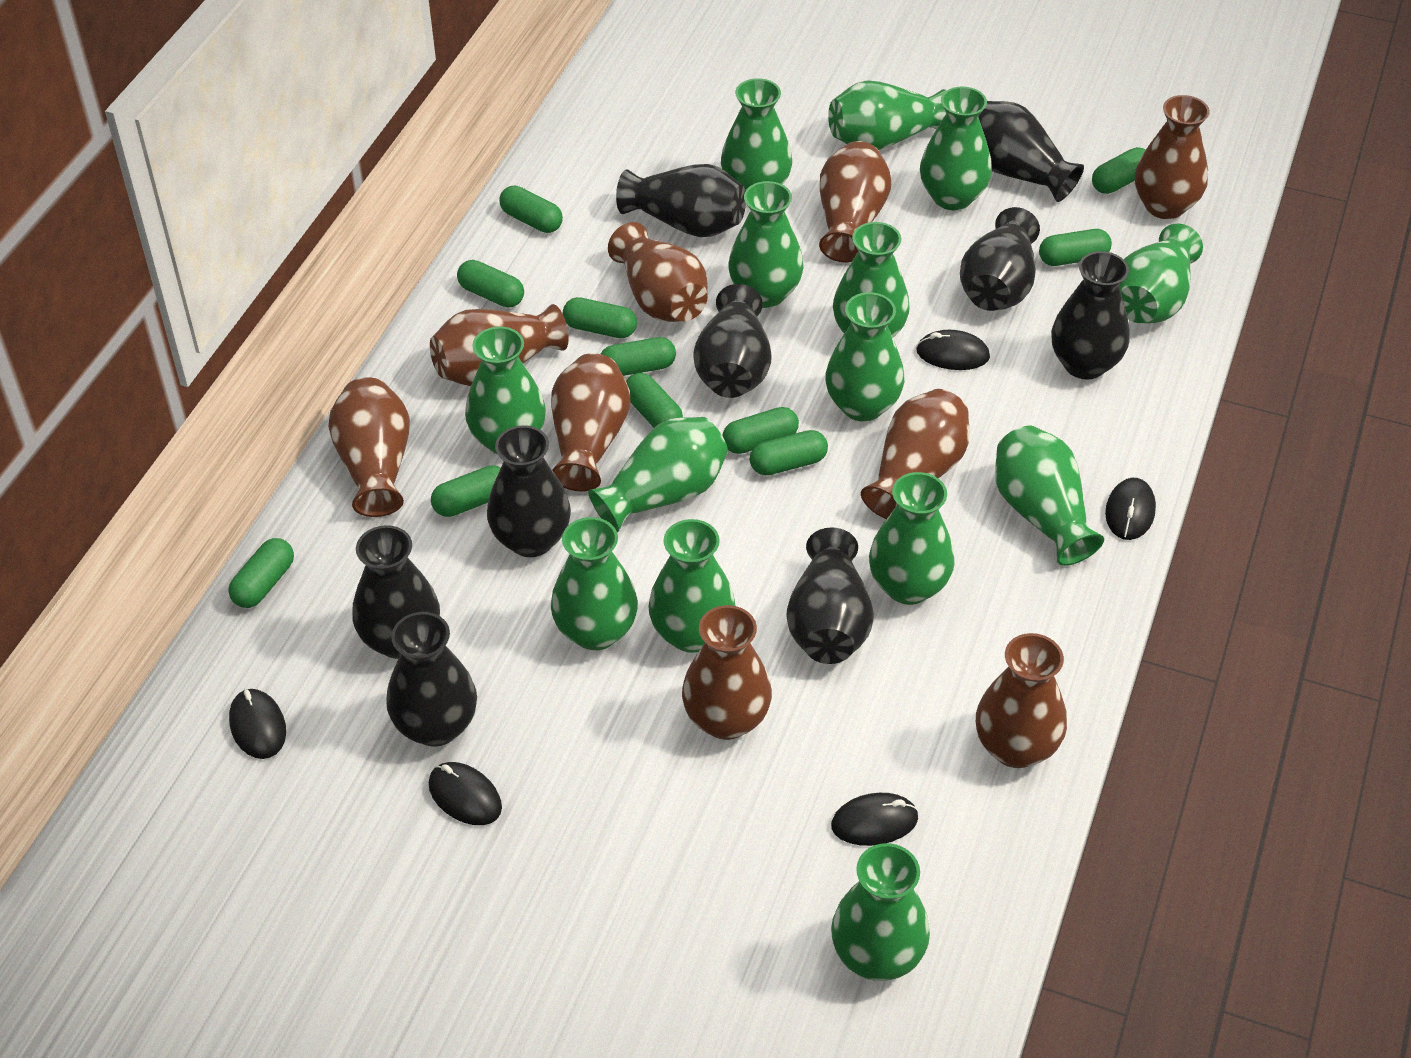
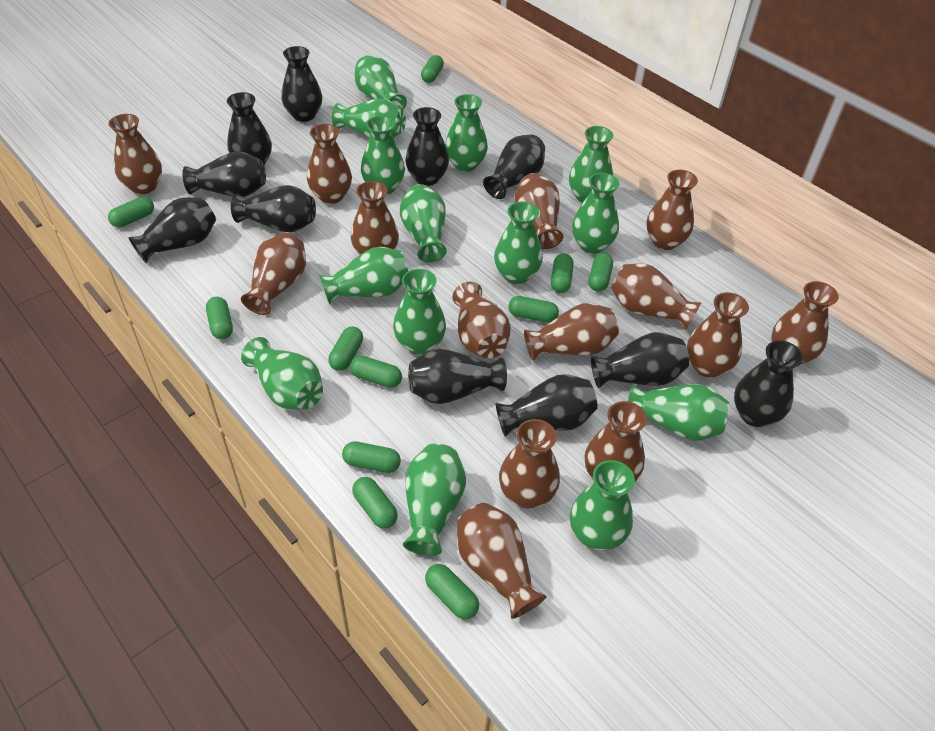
black mouse: [229,689,286,759] [429,762,502,825] [831,793,918,846] [916,330,990,370] [1105,478,1156,540] = 5 -> none = 0
black vase: [352,525,440,659] [386,612,477,747] [487,425,571,557] [616,164,746,237] [694,284,772,398] [786,527,874,664] [960,207,1040,311] [978,101,1084,202] [1051,251,1130,379] = 9 -> [128,197,216,263] [182,151,266,197] [227,92,272,165] [231,185,316,232] [281,46,322,122] [405,107,449,186] [408,349,507,404] [483,134,545,199] [496,374,598,437] [591,332,689,388] [734,340,803,427] = 11
brown vase: [328,377,410,517] [430,304,569,386] [551,353,631,492] [608,222,708,322] [682,605,772,740] [819,141,891,262] [861,389,970,519] [976,633,1067,768] [1135,95,1210,219] = 9 -> [108,114,162,194] [241,232,306,315] [307,124,352,204] [351,181,399,255] [453,282,511,358] [457,502,547,619] [499,419,560,509] [514,173,563,249] [524,303,619,361] [585,401,647,482] [611,263,702,330] [646,170,698,250] [687,292,749,378] [771,281,839,365] = 14

